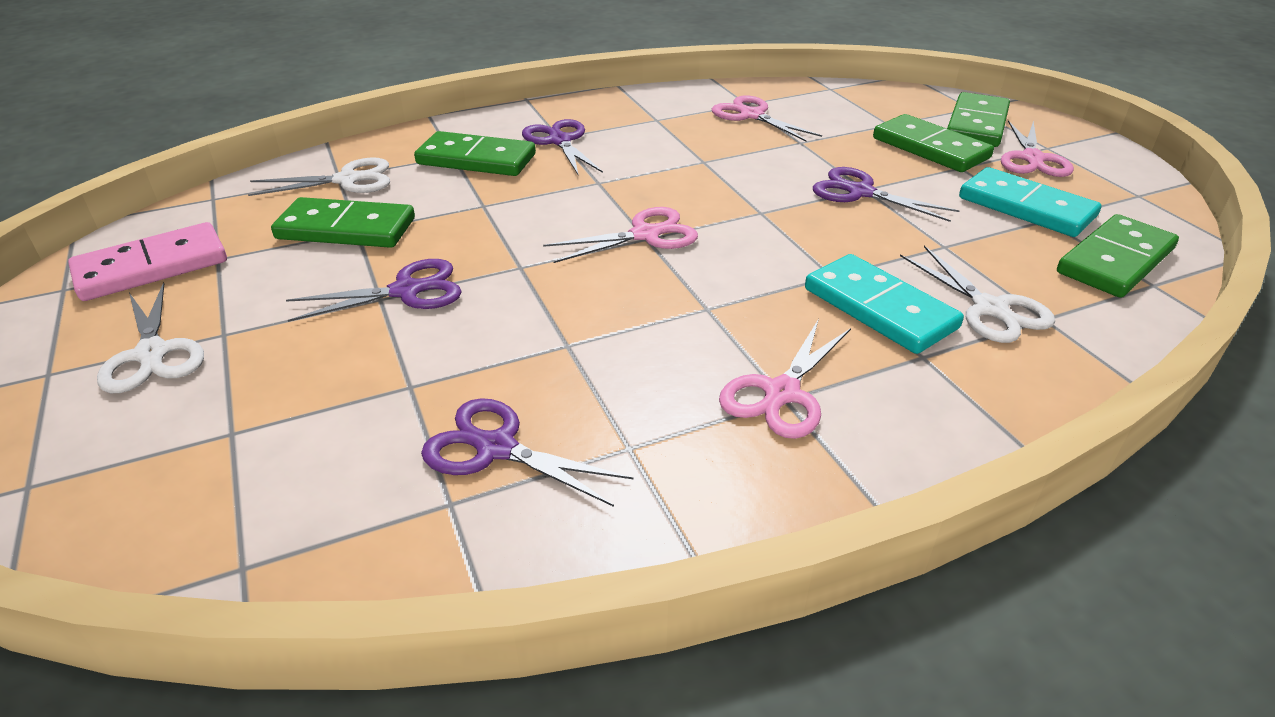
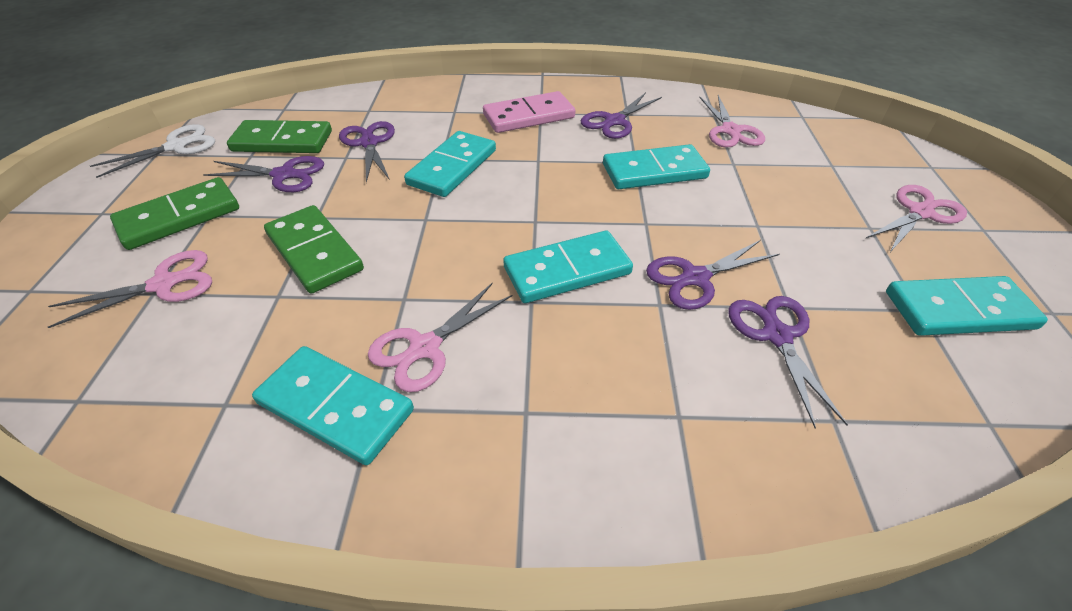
green domino: [271,197,415,248] [414,131,536,176] [873,114,994,172] [947,92,1010,147] [1057,214,1179,298] = 5 -> [110,177,239,250] [227,120,332,153] [264,205,364,294] = 3
purple scissors: [286,259,462,322] [421,398,633,507] [522,119,603,176] [813,167,960,222] = 4 -> [203,156,324,192] [339,121,395,183] [581,93,662,139] [646,240,780,310] [729,296,848,428] = 5
turquoise domino: [805,254,964,354] [959,167,1101,237] = 2 -> [252,346,414,465] [404,131,496,197] [503,231,633,303] [603,144,710,189] [886,276,1048,336] = 5
white scissors: [97,282,204,393] [248,157,390,196] [900,246,1055,343] = 3 -> [90,124,215,178] = 1

